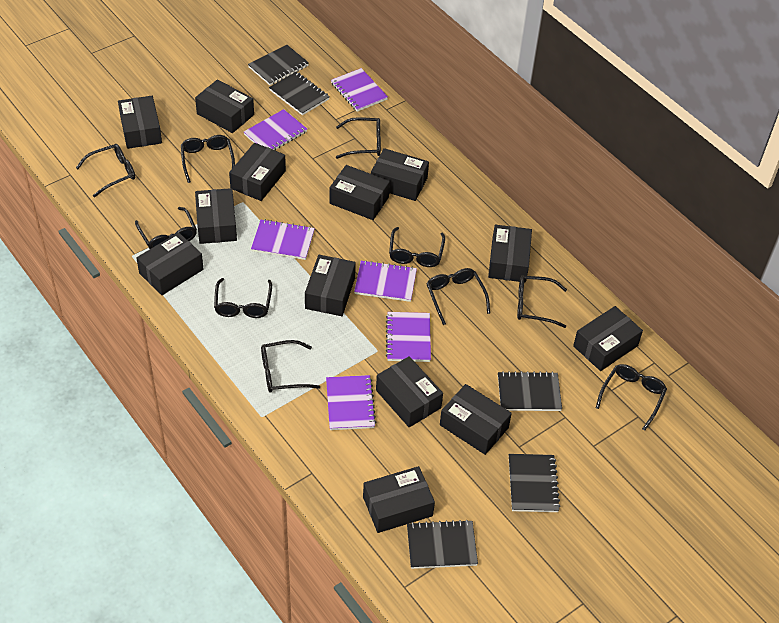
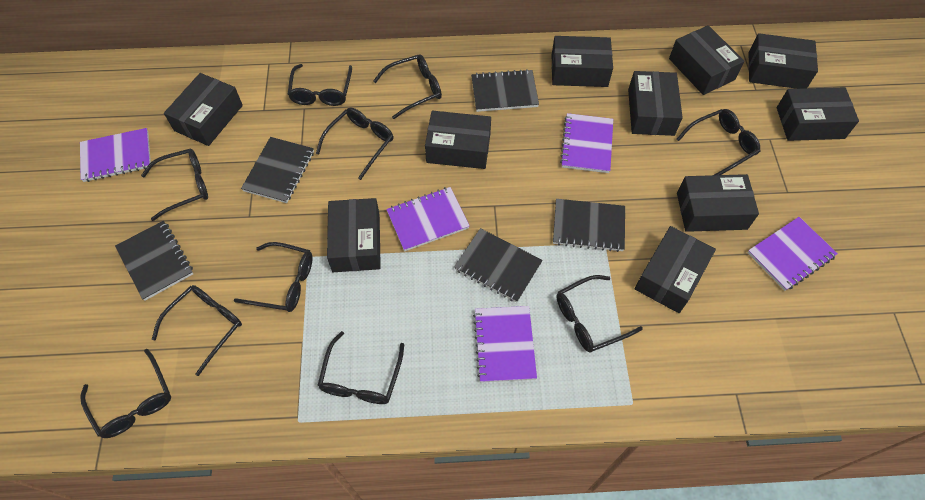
black box: [118,96,162,149] [136,232,204,295] [195,79,254,133] [195,188,237,244] [229,143,286,201] [305,255,356,316] [329,165,390,220] [363,466,435,533] [371,148,429,201] [376,356,443,427] [440,384,512,455] [488,225,532,282] [573,306,643,371] = 13 -> [164,73,243,146] [327,198,381,272] [425,111,491,169] [552,36,613,87] [628,71,683,136] [635,226,716,313] [669,25,745,95] [677,174,759,232] [749,33,818,89] [777,87,859,141] = 10
purple notebook: [244,109,307,151] [251,219,315,260] [326,375,376,430] [331,68,388,112] [354,260,417,302] [386,312,431,362] = 6 -> [80,128,151,182] [386,187,470,252] [473,306,537,383] [560,113,613,173] [748,217,838,291] = 5

